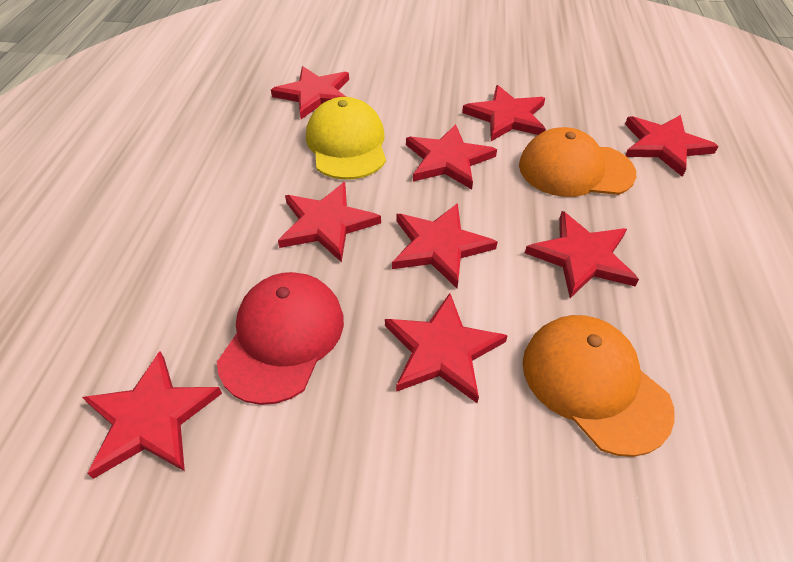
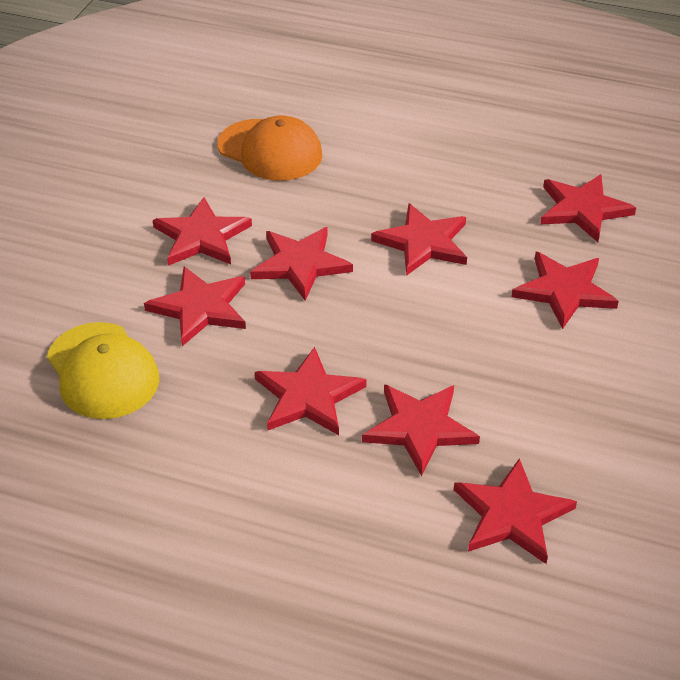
orange cap: [519,127,636,197] [523,315,675,457] = 2 -> [218,115,322,181] = 1
red cap: [217,272,344,405] = 1 -> none = 0

